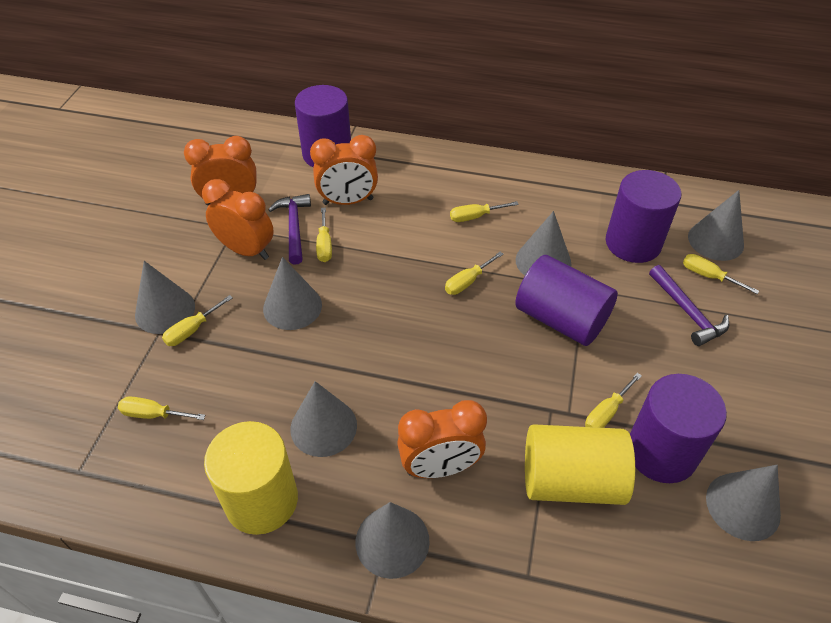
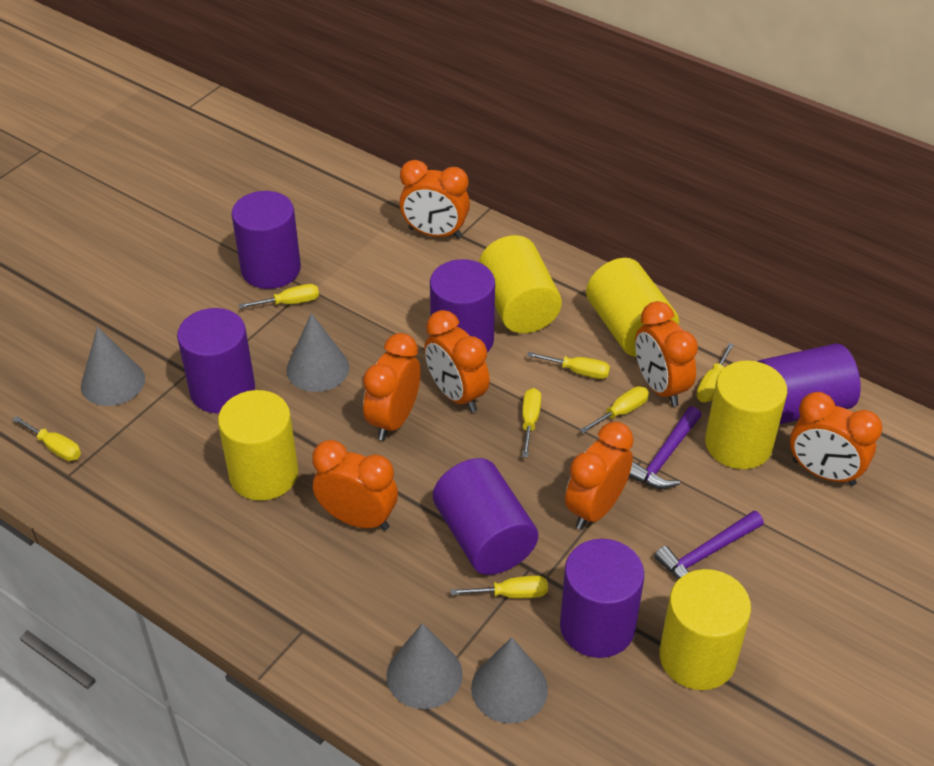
grey cone: [135,261,195,334] [263,257,322,330] [291,381,357,457] [356,502,430,579] [516,211,572,276] [688,190,744,261] [706,465,781,541] = 7 -> [81,327,145,406] [287,313,349,392] [386,623,463,709] [471,637,548,723] = 4
orange clock: [184,136,257,205] [202,179,274,260] [310,135,378,205] [397,400,487,478] = 4 -> [312,440,398,530] [363,333,421,441] [399,160,470,239] [424,310,490,412] [565,422,634,530] [635,301,698,407] [790,392,882,486] = 7
purple cylinder: [295,85,351,167] [515,255,618,346] [606,170,681,263] [630,374,727,483] = 4 -> [177,308,255,414] [231,191,301,289] [430,259,495,353] [433,458,538,575] [560,539,644,658] [757,343,861,424] = 6
yellow cylinder: [204,421,298,535] [525,424,635,505] = 2 -> [218,390,298,501] [479,235,562,333] [586,258,679,357] [659,569,751,690] [705,361,787,469] = 5

